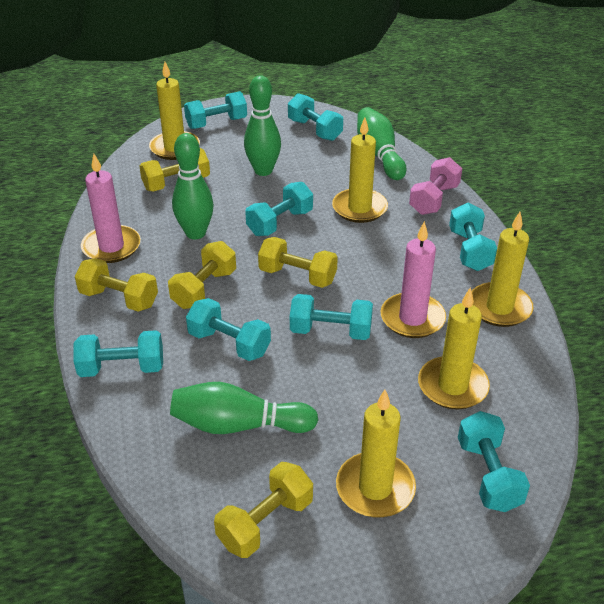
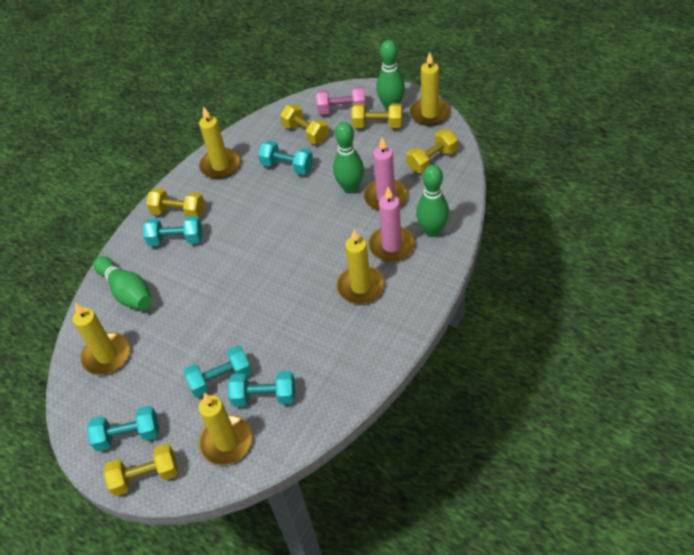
turquoise dumbbell: [73,330,163,377] [184,91,247,129] [186,298,271,361] [245,182,313,236] [288,93,343,141] [290,294,373,340] [449,203,497,271] [458,411,530,512] = 8 -> [87,406,159,451] [143,216,202,246] [183,345,252,398] [228,371,295,407] [258,141,313,175] = 5

